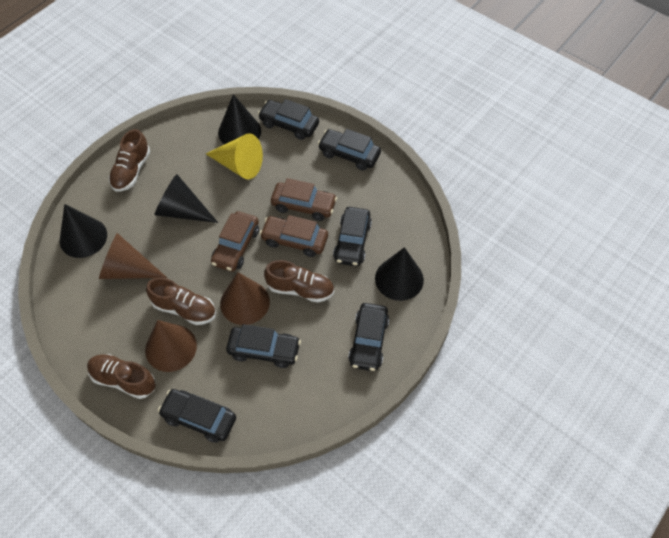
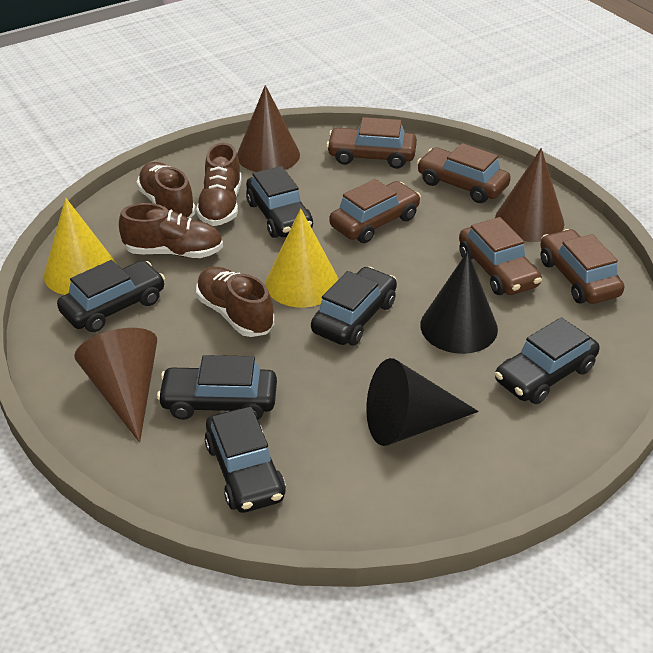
black cone: [60,204,107,258] [155,174,218,223] [218,94,261,144] [375,247,424,301] = 4 -> [366,358,479,446] [420,251,498,354] = 2
brown car: [211,211,259,272] [260,215,328,257] [271,178,337,221] = 3 -> [326,117,417,169] [329,179,421,243] [417,143,511,203] [459,217,542,295] [540,229,624,304] = 5
yellow cone: [206,133,263,180] = 1 -> [44,198,116,295] [265,209,338,307] = 2

